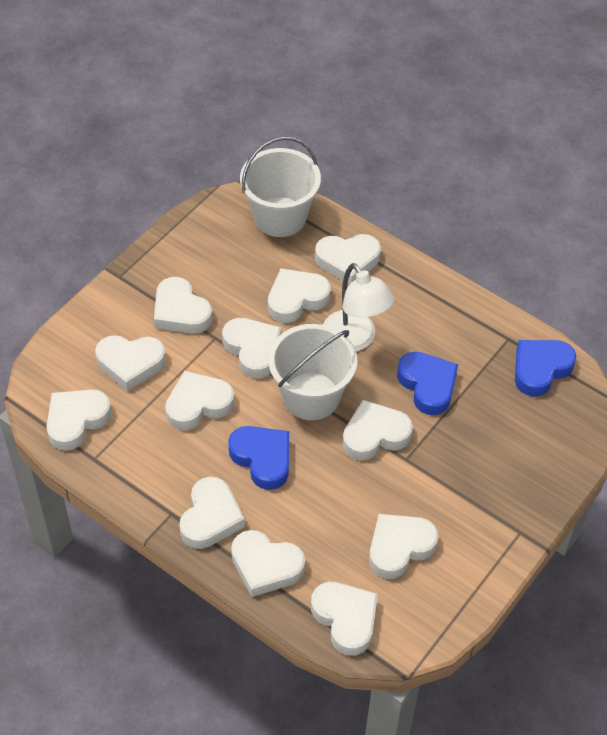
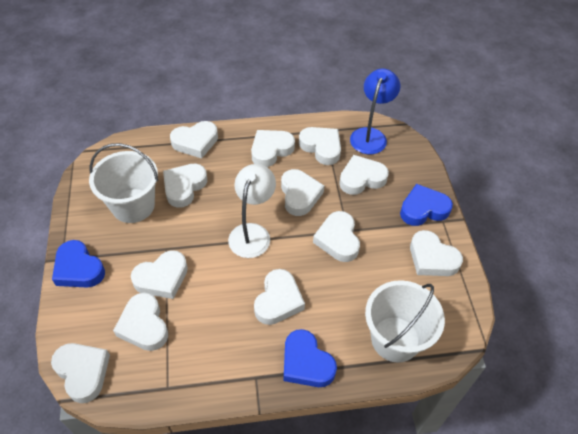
blue lamp: none = 0 -> [350,68,400,154] = 1

